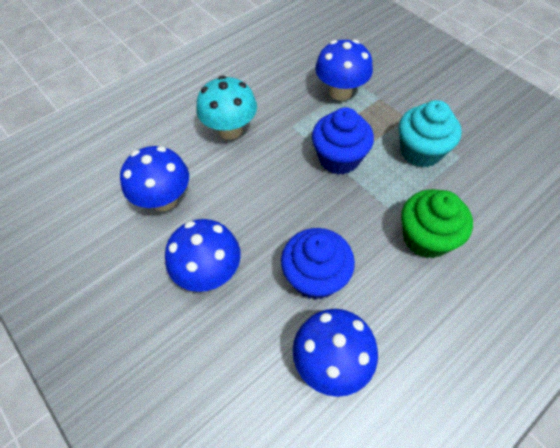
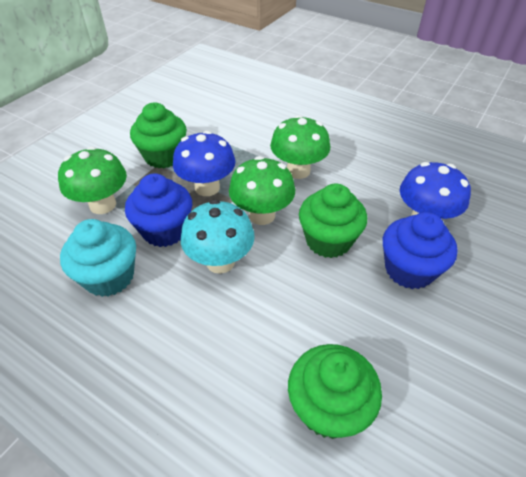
blue mushroom: [120,146,189,211] [165,219,241,292] [293,309,378,397] [315,39,373,101] = 4 -> [173,131,236,196] [400,162,471,219] = 2
green cupcake: [401,189,473,258] = 1 -> [130,102,187,168] [288,344,382,439] [299,183,367,258] = 3
green mushroom: none = 0 -> [58,146,127,214] [229,156,295,225] [270,115,330,179] = 3

